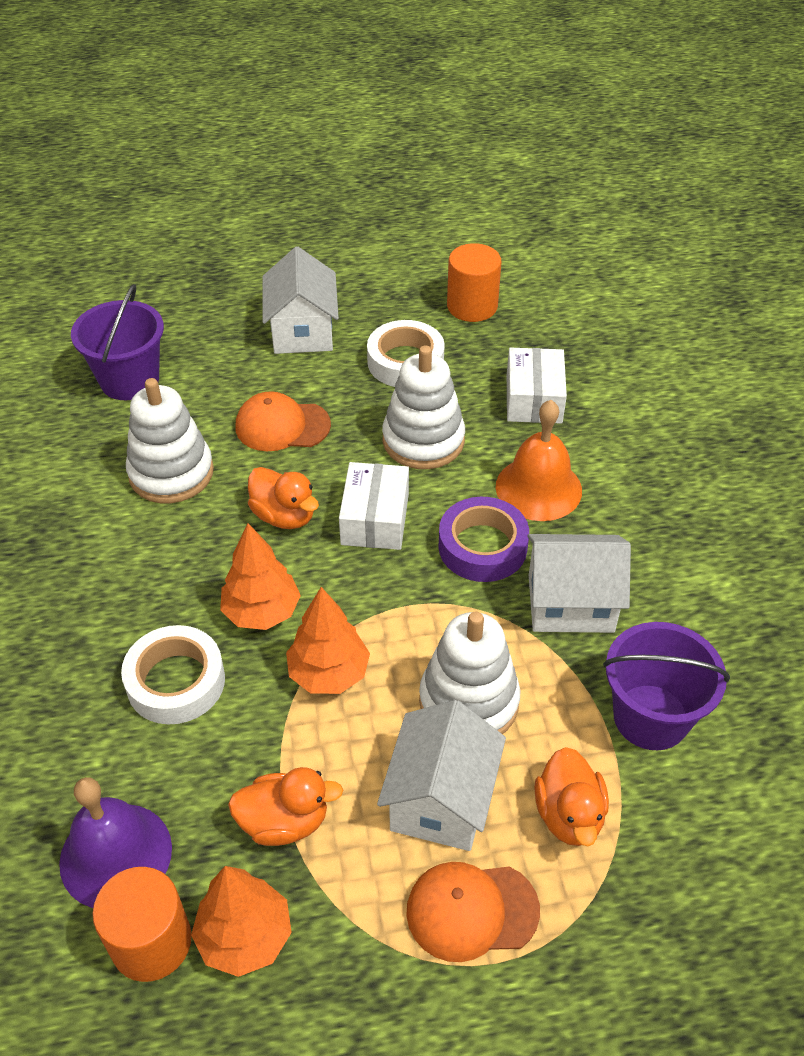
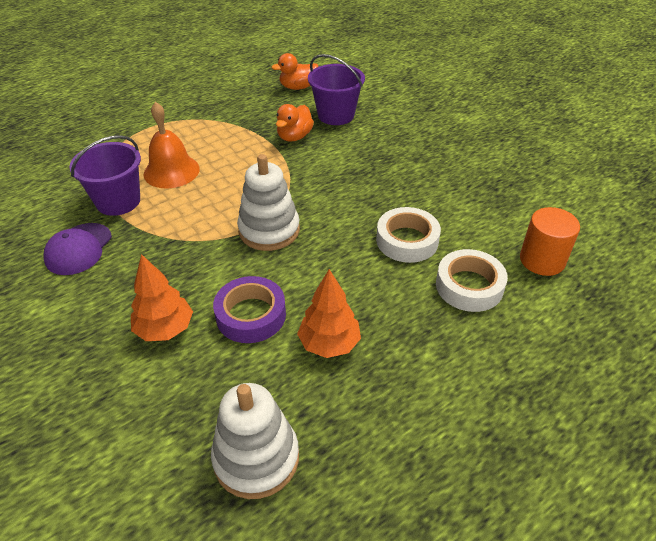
orange cap: [236,391,331,451] [406,862,540,962] = 2 -> none = 0
orange cylinder: [93,867,191,982] [447,243,501,322] = 2 -> [520,207,580,276] = 1
orange duck: [228,767,343,846] [248,467,319,529] [534,747,609,846] = 3 -> [271,53,318,90] [276,104,314,142] = 2
orange tree: [191,866,292,977] [220,523,301,630] [286,587,370,694] = 3 -> [131,254,193,341] [297,269,361,358] = 2
purple bell: [59,777,172,908] = 1 -> none = 0
purple cap: none = 0 -> [43,223,112,275] = 1
white box: [339,462,409,550] [507,348,567,423] = 2 -> none = 0
white house: [262,246,339,354] [377,700,506,851] [527,534,631,633] = 3 -> none = 0
white stacking toy: [126,378,214,503] [382,345,465,469] [419,611,520,734] = 3 -> [211,383,299,499] [237,154,300,251] = 2

